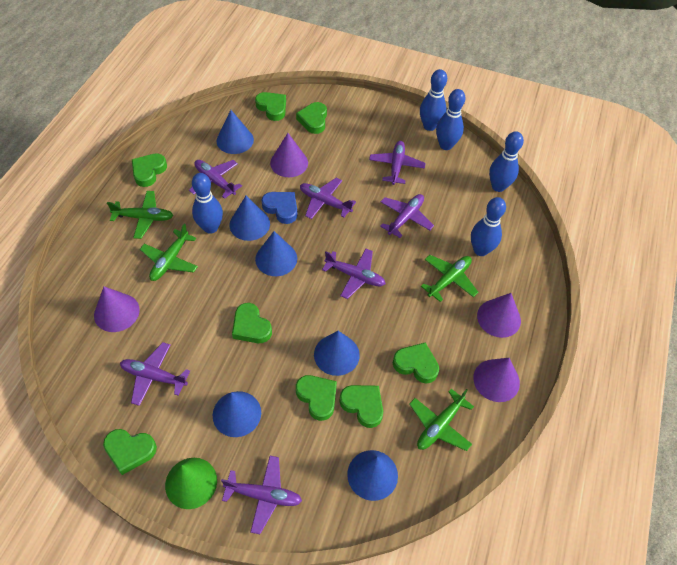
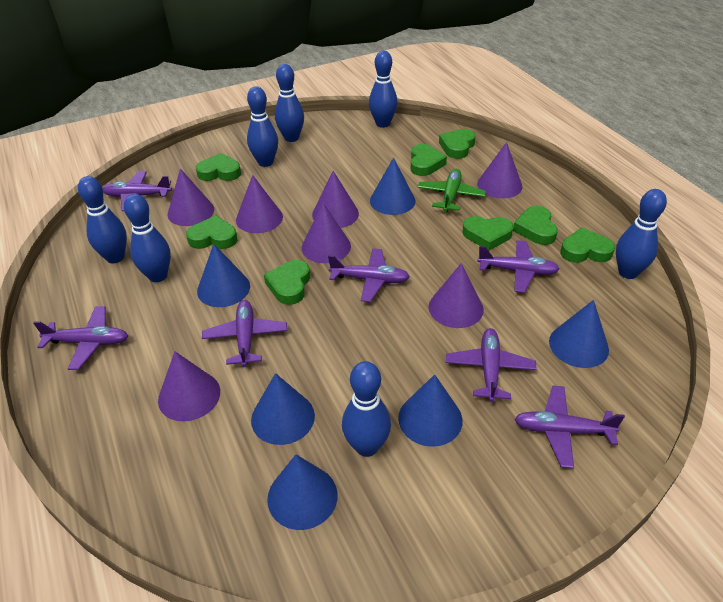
blue bowling pin: [192,173,223,234] [420,69,447,131] [436,89,466,150] [471,197,506,256] [489,131,524,192] = 5 -> [78,176,127,263] [124,194,171,282] [247,87,278,167] [275,64,304,142] [342,361,391,457] [369,51,398,128] [616,189,667,279] = 7
blue heart: [261,192,298,224] = 1 -> none = 0
green cone: [165,458,217,509] = 1 -> none = 0
green plane: [107,191,173,239] [140,224,198,281] [409,389,474,451] [421,255,478,302] = 4 -> [418,169,486,212] = 1
purple cone: [94,286,140,332] [270,133,308,177] [473,358,520,402] [477,293,521,338] = 4 -> [158,351,220,421] [168,168,214,226] [236,175,283,233] [302,203,351,263] [312,171,359,228] [428,263,484,328] [477,142,522,199] = 7

